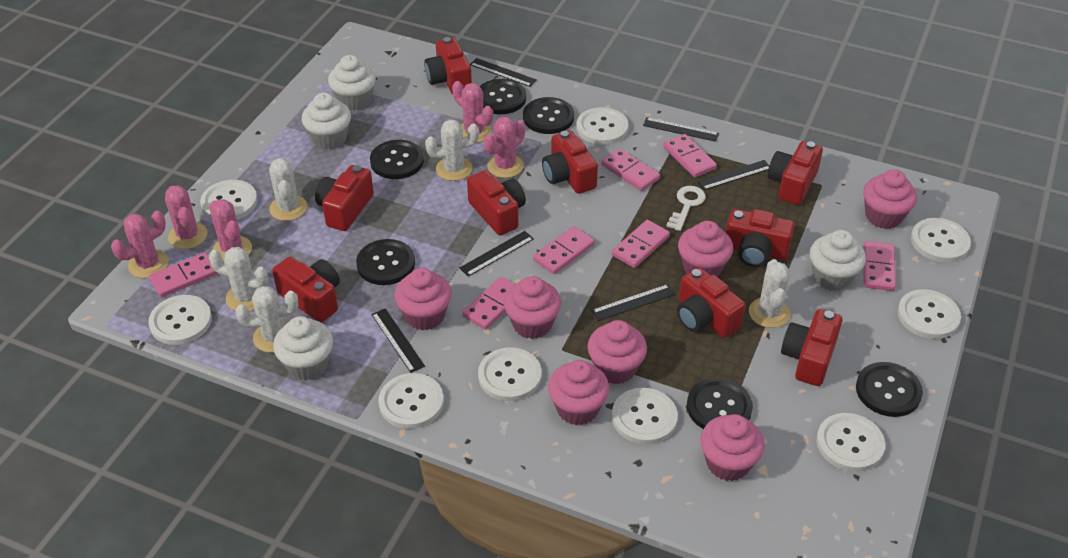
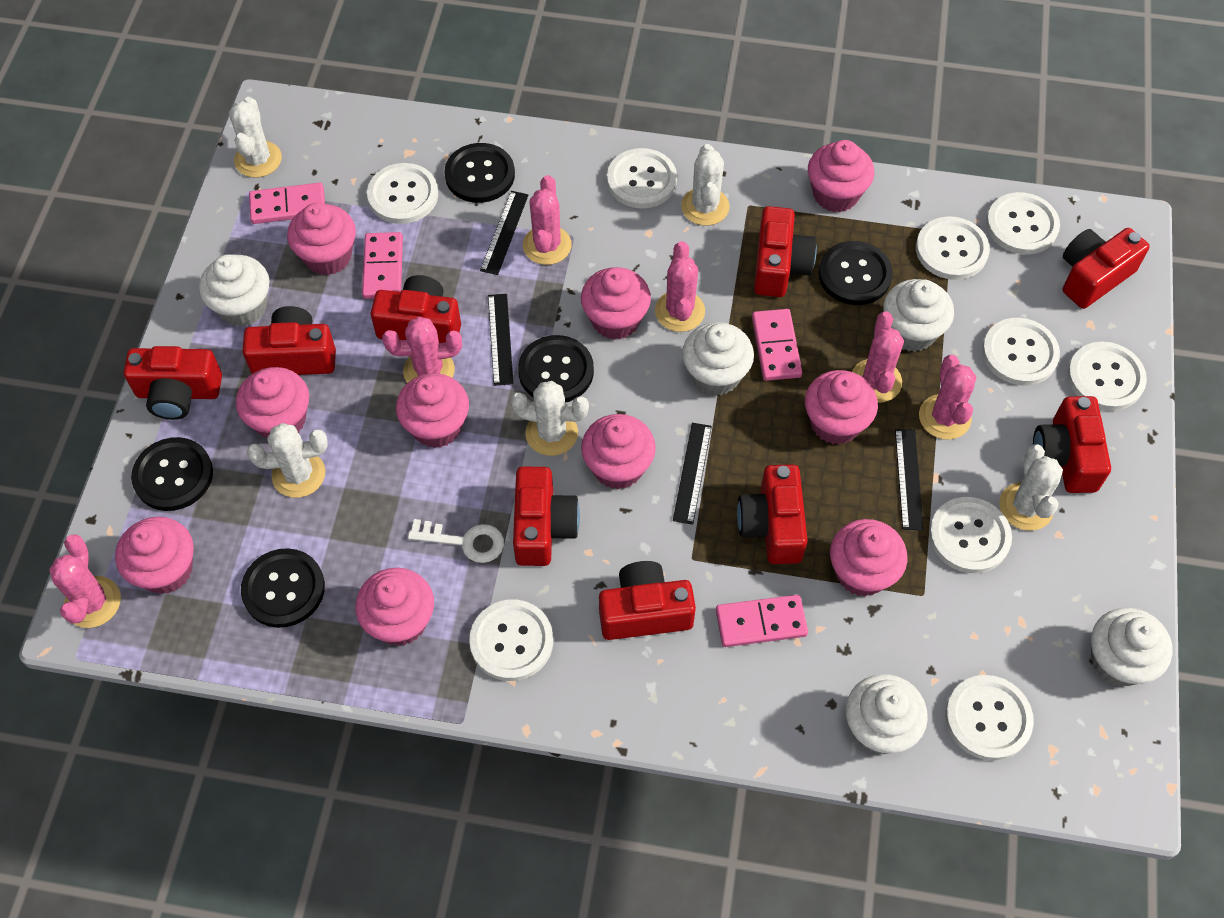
black button: [356,239,415,285] [370,140,424,179] [480,79,526,114] [523,97,574,134] [687,378,753,429] [856,362,923,417] = 6 -> [131,437,213,511] [241,548,325,628] [444,143,515,203] [518,335,594,403] [818,241,893,305] = 5
black ruler: [371,308,425,373] [459,231,534,277] [470,58,537,87] [591,284,675,321] [643,117,719,142] [697,160,769,190] = 6 -> [480,191,528,275] [488,294,514,386] [673,423,712,525] [895,429,924,530] = 4
pink cactus: [111,211,169,278] [165,185,208,249] [209,199,252,261] [452,81,493,143] [484,116,525,178] = 5 -> [49,534,121,628] [382,317,462,383] [523,175,572,265] [655,241,705,332] [852,311,904,403] [919,355,976,440] = 6
pink cupcake: [394,268,452,330] [504,276,561,339] [548,360,609,425] [587,320,647,384] [678,221,733,277] [700,414,765,481] [863,169,917,229] = 7 -> [115,517,194,594] [236,367,309,438] [287,203,356,275] [355,568,434,646] [396,373,469,448] [581,267,651,340] [581,414,656,490] [805,370,878,445] [808,140,874,212] [830,519,907,596] = 10
pink domino: [149,252,218,297] [462,276,515,330] [533,226,595,274] [601,149,660,191] [612,220,670,268] [663,134,717,177] [863,241,896,291] = 7 -> [249,183,325,224] [362,232,403,299] [716,595,808,647] [752,309,802,381] = 4
white cupcake: [273,316,333,380] [301,93,351,150] [328,55,376,111] [810,230,866,291] = 4 -> [199,254,270,327] [682,322,754,396] [846,674,928,754] [883,279,954,352] [1091,608,1173,687] = 5

